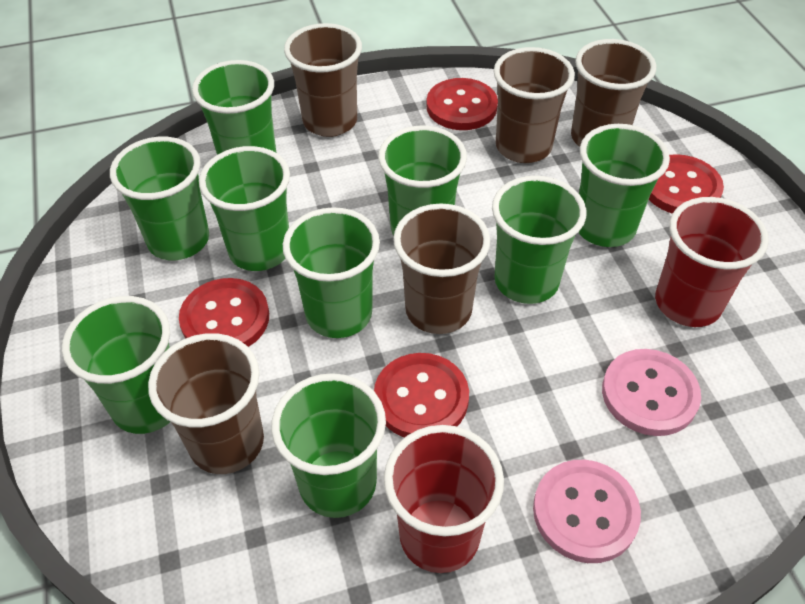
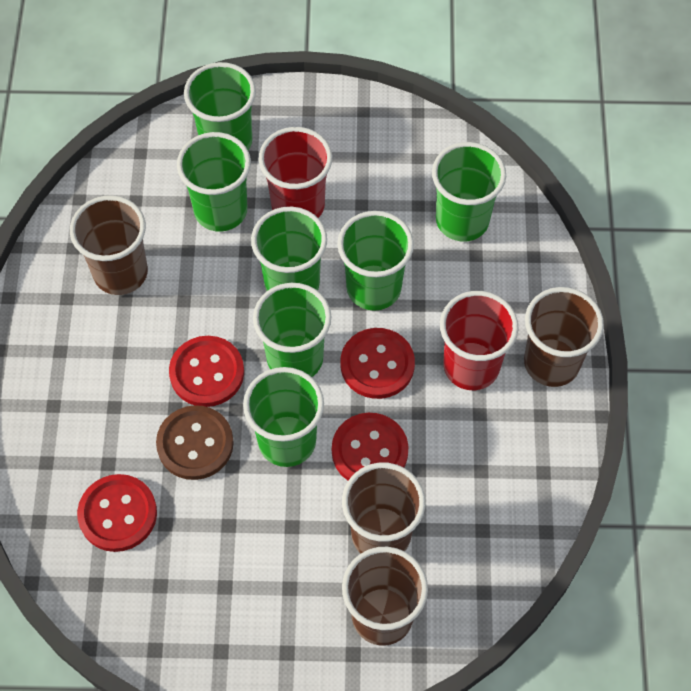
brown button: none = 0 -> [156,405,234,480] = 1
brown cup: [148,333,264,474] [284,23,362,137] [393,204,490,334] [494,47,575,163] [571,39,656,147] = 5 -> [70,195,148,295] [342,463,425,554] [342,547,428,646] [524,287,604,387] = 4
green cup: [62,296,170,434] [110,137,209,260] [192,60,276,155] [199,146,290,271] [271,373,386,518] [283,207,380,338] [378,126,467,235] [492,176,586,304] [578,124,670,247] = 9 -> [177,132,251,232] [184,62,256,150] [243,367,324,467] [251,207,327,291] [253,283,331,377] [337,211,414,311] [432,142,506,242] = 7
pink button: [533,460,641,563] [602,349,701,436] = 2 -> none = 0

